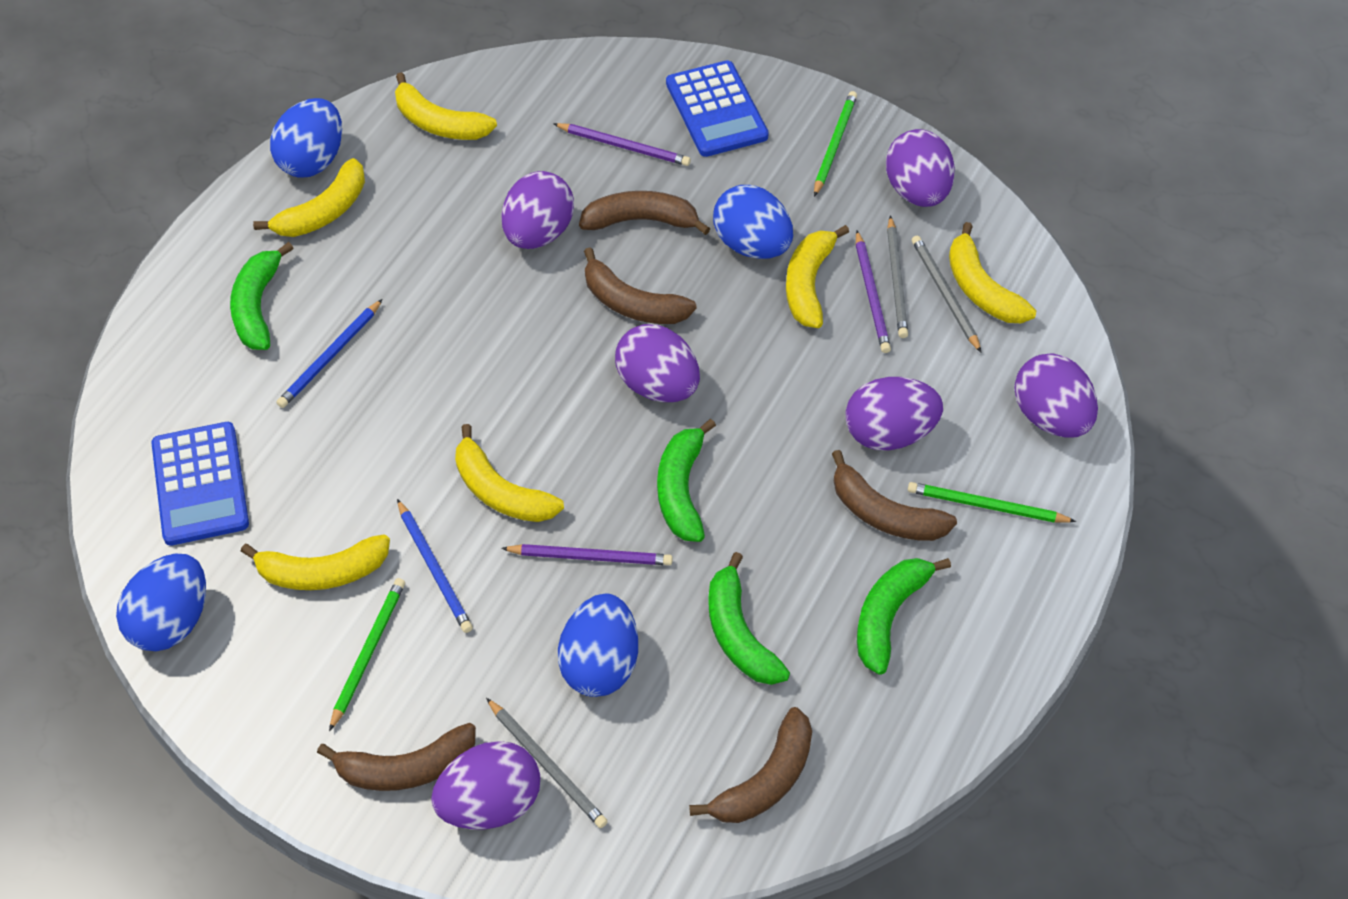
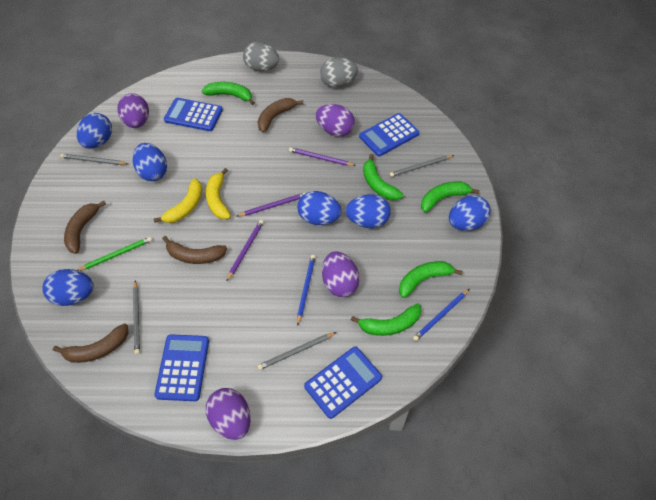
blue calculator: [151,422,249,546] [666,60,769,157] = 2 -> [154,334,209,401] [164,98,223,131] [304,347,382,419] [359,113,419,156] = 4
blue egg: [116,554,206,651] [270,98,342,178] [558,593,638,697] [713,185,793,259] = 4 -> [43,269,94,306] [77,113,112,149] [133,143,167,181] [297,191,342,225] [345,194,391,228] [449,195,491,231] = 6
brown banana: [317,723,476,791] [579,191,710,235] [584,247,697,324] [689,707,812,823] [832,450,957,541] = 5 -> [53,323,128,363] [64,201,106,254] [162,236,227,264] [258,98,303,133] = 4
green banana: [230,242,294,350] [657,419,716,542] [708,552,790,685] [857,558,951,675] = 4 -> [202,82,255,105] [351,303,421,336] [363,154,403,200] [399,261,463,298] [421,182,479,212] = 5
green pencil: [329,578,405,731] [814,91,857,197] [908,482,1076,522] = 3 -> [77,237,152,271] = 1
grey egg: none = 0 -> [243,42,279,71] [320,58,358,87] = 2
grey pencil: [486,698,608,828] [887,216,908,338] [912,236,982,353] = 3 -> [60,154,128,165] [133,280,140,354] [258,332,336,370] [390,155,454,177] = 4
purple egg: [431,741,540,829] [501,171,574,249] [615,324,700,402] [845,377,943,451] [886,129,955,207] [1014,353,1098,438] = 6 -> [118,93,149,128] [206,388,251,440] [316,104,355,137] [322,252,360,297] = 4
yellow banana: [241,534,390,590] [253,158,365,237] [395,72,497,140] [455,424,564,522] [786,225,849,328] [949,222,1036,323] = 6 -> [154,178,202,223] [206,168,231,219] = 2

